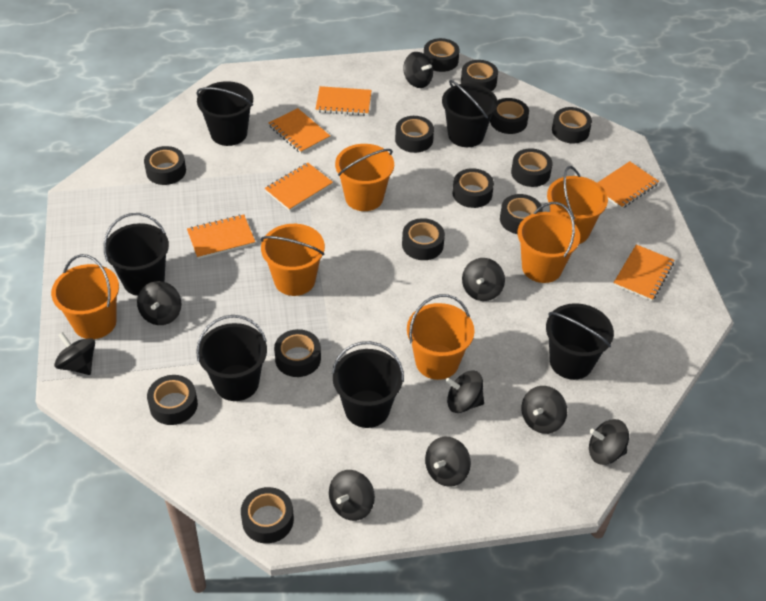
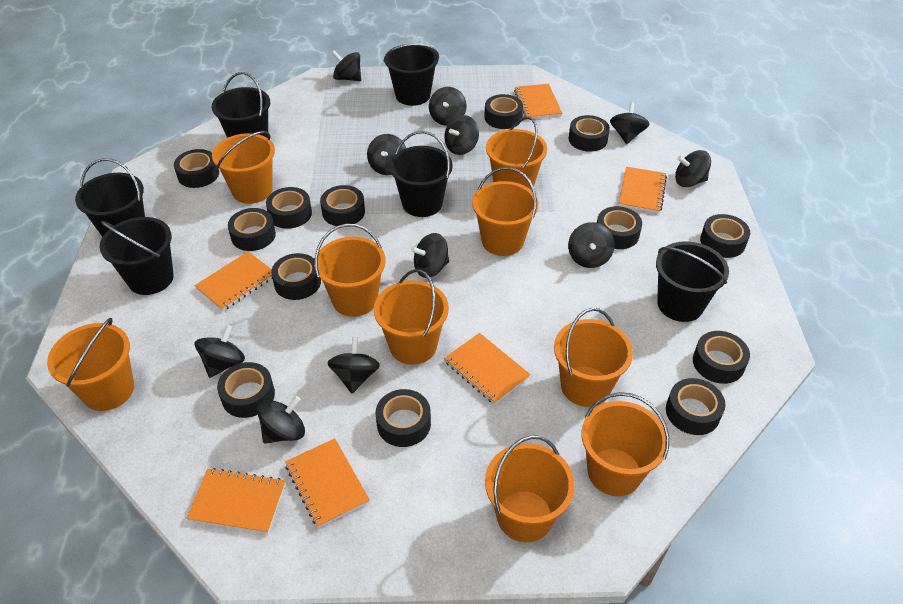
black spinning top: [54,332,95,375] [137,281,182,325] [329,470,375,521] [403,52,433,88] [425,437,471,487] [445,371,484,413] [462,258,505,301] [521,386,567,434] [589,419,629,465] = 9 -> [195,325,245,378] [257,396,305,444] [327,337,380,394] [332,50,361,81] [367,134,406,175] [411,233,449,278] [429,87,467,126] [444,115,479,155] [568,222,614,268] [610,102,649,144] [675,150,711,187] = 11
orange bucket: [51,254,119,339] [261,224,325,296] [335,144,394,211] [407,294,474,380] [518,202,580,283] [547,166,608,244] = 6 -> [47,318,134,411] [212,131,275,204] [314,224,386,317] [374,269,449,365] [472,167,538,256] [485,435,575,542] [486,117,547,190] [554,308,633,407] [582,392,669,496] = 9

